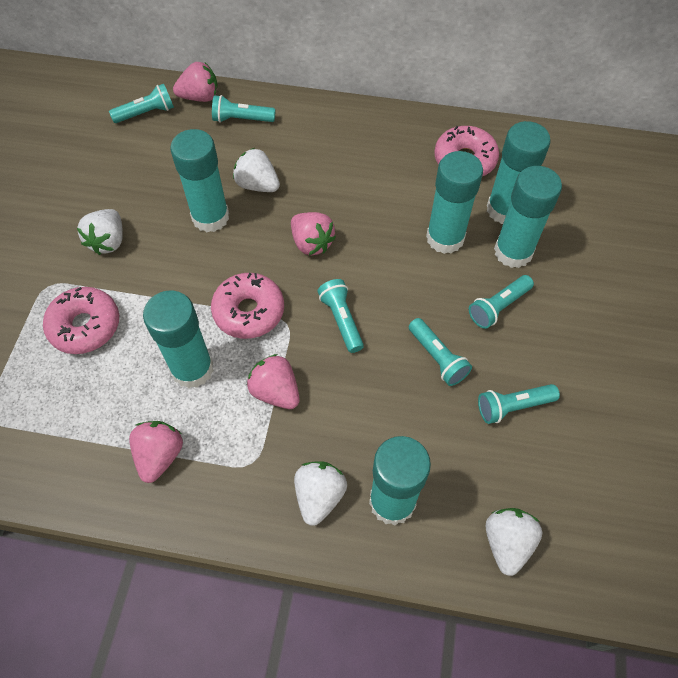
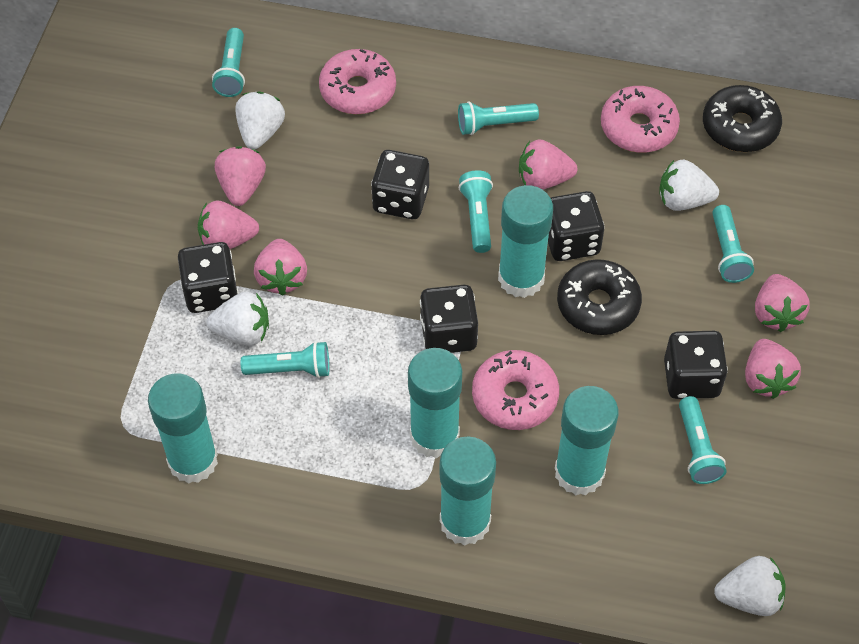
black dice: none = 0 -> [178,242,238,313] [371,150,429,219] [420,285,478,353] [548,191,604,261] [664,331,728,399] = 5
black donut: none = 0 -> [557,259,642,335] [703,85,782,152] = 2
pink strawberry: [129,421,183,483] [173,62,218,102] [247,354,299,409] [291,212,336,255] = 4 -> [198,201,259,249] [215,146,266,206] [254,239,307,295] [519,139,577,190] [745,339,801,399] [755,274,810,332] = 6
turquoise glue stick: [143,290,214,389] [170,129,229,232] [369,436,431,525] [426,151,483,254] [487,121,551,224] [494,166,562,268] = 6 -> [148,374,218,484] [408,348,462,458] [439,436,496,545] [498,185,553,298] [555,386,618,495] = 5

